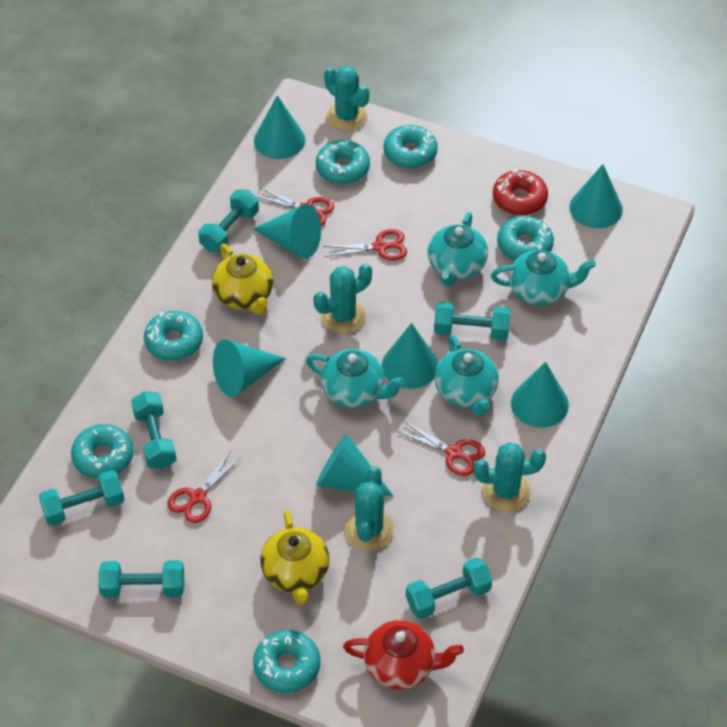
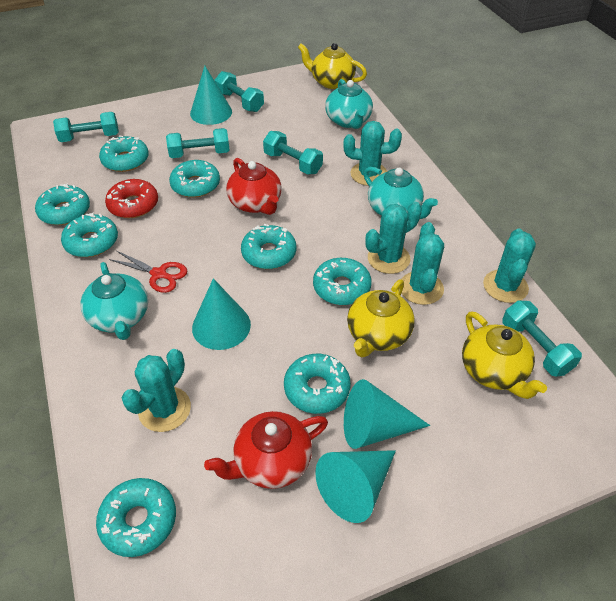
red scissors: [167,452,242,523] [256,187,334,226] [323,229,407,261] [397,421,485,476] = 4 -> [109,251,187,293] = 1
red teapot: [343,620,464,690] = 1 -> [204,411,328,489] [226,158,282,215] = 2
turquoise cactus: [314,263,372,334] [324,66,369,131] [345,466,394,551] [474,442,546,511] = 4 -> [122,349,191,432] [343,121,402,186] [366,202,422,274] [401,222,444,305] [483,228,536,303] = 5
turquoise cone: [213,339,286,397] [253,204,321,259] [254,95,305,159] [316,434,394,497] [382,323,438,389] [511,362,569,428] [569,164,623,228] = 7 -> [190,66,232,125] [192,278,251,350] [315,450,396,523] [344,379,430,449] = 4
turquoise donut: [71,424,134,479] [144,311,203,361] [253,630,320,693] [316,140,370,184] [383,125,438,168] [497,216,554,260] = 6 -> [35,184,90,225] [61,213,118,257] [96,478,176,557] [99,135,149,172] [169,160,220,198] [241,224,296,269] [284,354,351,414] [313,258,372,305] = 8
turquoise dumbbell: [39,470,125,526] [99,560,184,598] [131,391,177,469] [198,189,259,252] [406,557,492,619] [434,302,510,340] = 6 -> [53,112,119,142] [166,128,230,158] [215,71,264,112] [263,131,323,175] [502,301,582,377] = 5
turquoise teapot: [306,349,406,408] [427,212,488,287] [435,335,499,416] [491,250,596,306] = 4 -> [80,262,148,340] [325,79,373,129] [364,167,438,219] = 3
yellow teapot: [212,244,274,315] [260,510,329,605] = 2 -> [298,43,367,89] [347,279,415,358] [462,312,547,399] = 3

